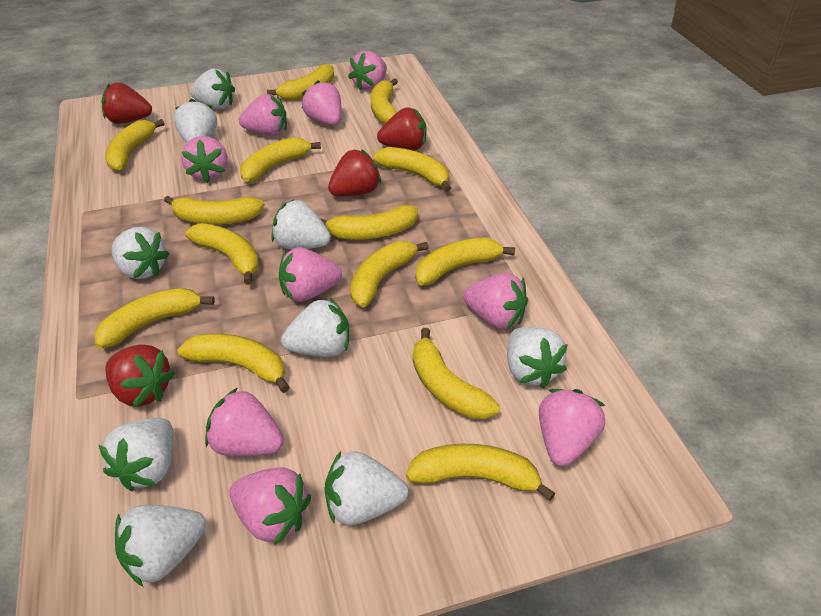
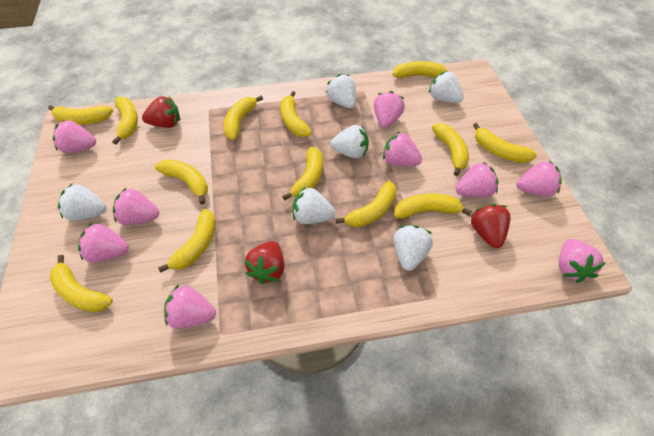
red strawberry: [102,82,152,124] [106,344,175,408] [328,149,381,196] [377,107,426,150] = 4 -> [142,96,180,128] [245,241,285,284] [470,204,510,248] = 3
white strawberry: [99,418,173,491] [112,227,169,279] [115,505,206,587] [174,99,217,143] [190,69,235,109] [271,200,331,249] [281,298,349,357] [324,451,408,525] [507,326,568,388] = 9 -> [58,184,106,221] [293,186,336,224] [326,74,356,108] [330,125,369,158] [393,225,433,271] [429,71,464,103] = 6
yellow banana: [94,288,215,348] [105,119,165,171] [164,196,265,224] [177,334,290,393] [185,223,259,285] [240,137,321,182] [267,64,334,100] [320,205,418,240] [350,241,429,307] [371,78,398,124] [373,147,451,192] [406,444,556,501] [413,328,500,419] [415,238,515,285] = 14 -> [48,105,113,125] [50,255,113,312] [112,97,138,144] [155,159,208,204] [158,209,216,273] [224,96,263,140] [281,91,312,137] [282,147,323,200] [336,181,397,227] [392,61,447,78] [394,194,472,219] [432,123,469,176] [473,123,537,163] = 13

